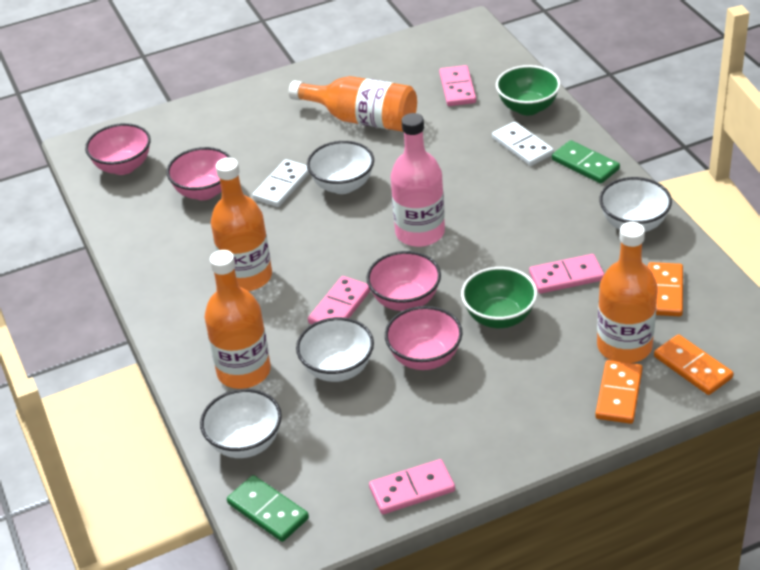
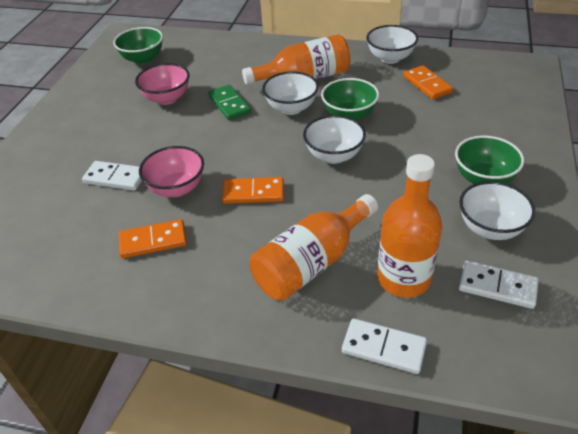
green bowl: [461,267,537,328] [496,65,560,115] = 2 -> [113,27,163,64] [321,78,379,121] [455,136,524,184] = 3
green domino: [227,475,309,542] [552,140,620,183] = 2 -> [208,85,251,120] = 1
orange bottle: [205,250,271,389] [211,157,272,291] [289,76,417,132] [597,222,658,363] = 4 -> [242,34,350,85] [250,194,378,301] [377,154,442,298] = 3
pink bottle: [391,113,445,247] = 1 -> none = 0
pink bowl: [85,123,151,175] [166,147,231,200] [366,251,441,311] [385,306,463,370] = 4 -> [135,63,190,105] [139,146,204,197] = 2
pink domino: [308,276,371,324] [369,459,455,514] [439,65,476,106] [529,254,604,294] = 4 -> none = 0
white domino: [252,159,310,207] [492,121,554,166] = 2 -> [82,161,142,190] [342,319,427,374] [459,261,539,309] = 3

